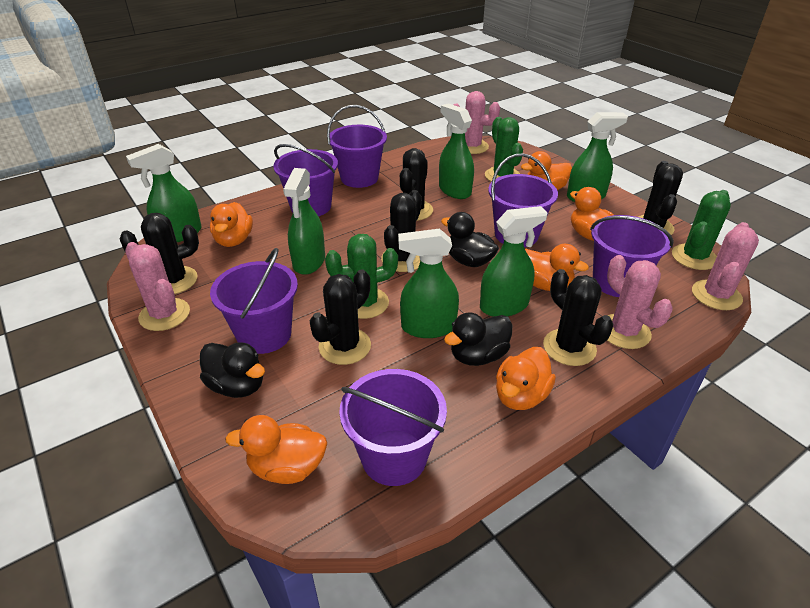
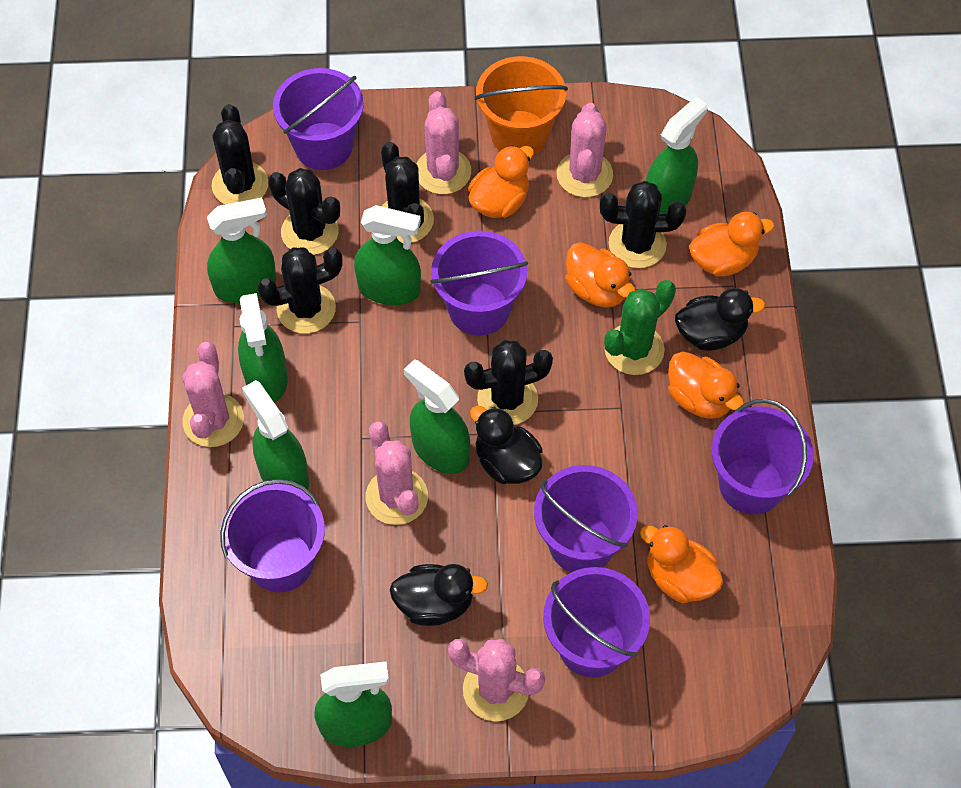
green cactus: [325,234,398,319] [485,117,523,182] [672,190,731,270] = 3 -> [604,280,676,375] = 1
green spray bottle: [126,144,202,242] [283,168,325,275] [398,228,459,338] [439,103,474,199] [480,206,548,317] [567,112,628,202] = 6 -> [207,198,277,303] [238,293,288,402] [242,380,309,490] [314,662,392,747] [354,205,421,305] [404,359,470,474] [646,97,708,214] = 7
orange bucket: none = 0 -> [475,56,568,155] = 1
orange duck: [210,202,253,247] [225,415,327,484] [496,347,556,410] [521,151,572,190] [525,244,589,291] [570,187,614,241] = 6 -> [468,145,534,218] [565,242,635,308] [640,525,723,603] [668,352,744,419] [689,212,774,277] = 5
pink cactus: [125,242,190,331] [454,91,500,154] [607,255,673,349] [692,222,759,310] = 4 -> [182,342,244,447] [366,421,428,525] [417,91,471,194] [448,639,545,721] [557,103,613,197] = 5

